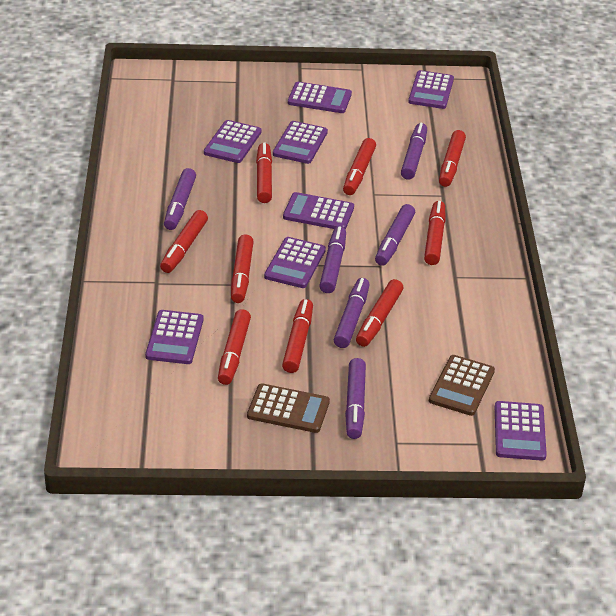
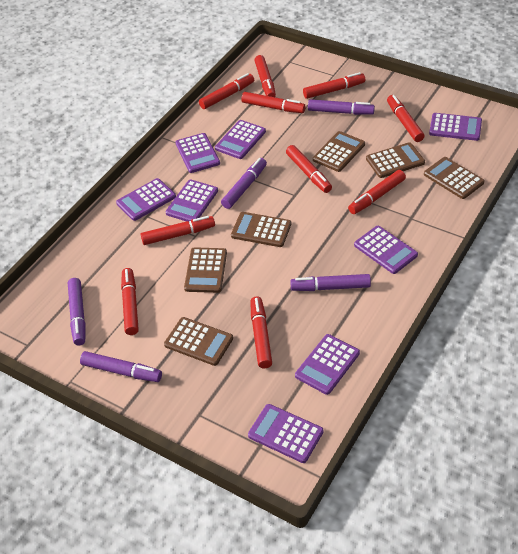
brown calculator: [247,383,330,433] [429,355,495,416] = 2 -> [164,317,233,366] [184,247,227,293] [231,212,291,247] [313,131,365,172] [366,142,425,178] [424,157,485,199] = 6
purple marker: [164,168,196,230] [319,226,346,293] [334,278,370,348] [345,358,366,439] [375,204,415,266] [401,123,427,179] = 6 -> [68,278,86,345] [80,351,162,382] [221,158,267,209] [290,274,371,291] [308,99,375,115] = 5
red marker: [160,210,208,273] [218,309,251,385] [231,234,254,303] [256,143,272,203] [282,299,313,373] [343,138,376,195] [356,279,403,347] [424,201,445,265] [439,130,466,187] = 9 -> [121,268,139,335] [141,216,215,245] [199,73,254,109] [241,92,306,113] [250,297,272,368] [254,55,276,97] [286,145,332,193] [303,72,365,99] [348,170,406,214] [387,95,425,142] = 10

